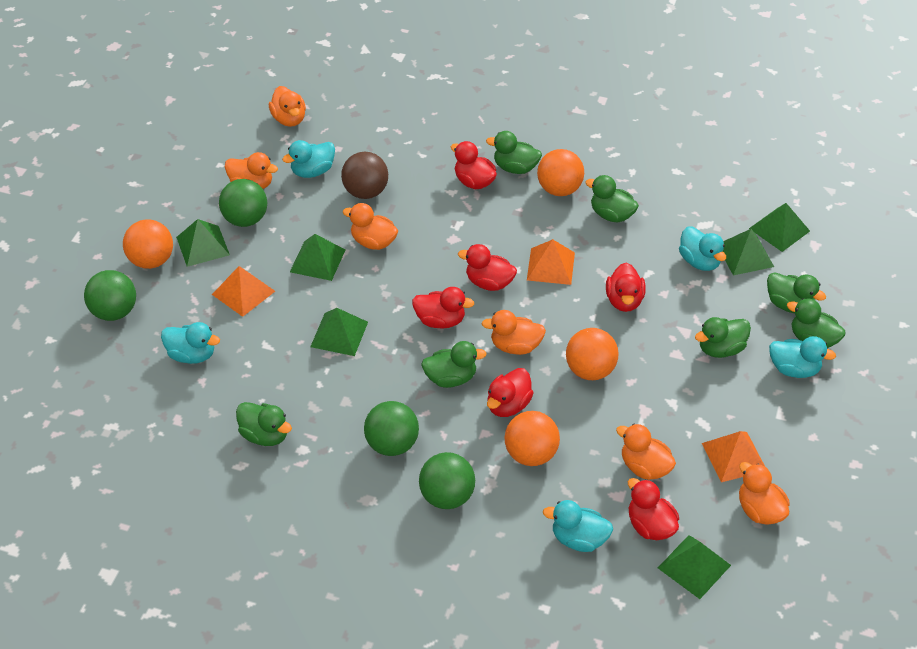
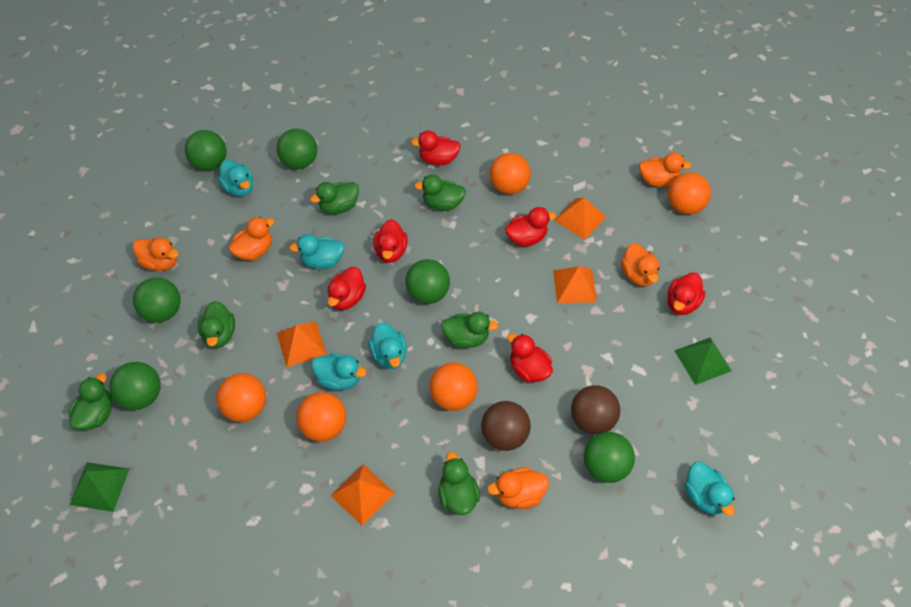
brown ball: [341,152,388,199] = 1 -> [481,401,531,451] [571,385,620,435] = 2
green ball: [84,270,136,321] [219,179,267,227] [364,401,419,456] [419,452,475,509] = 4 -> [109,362,161,410] [133,278,181,323] [185,130,227,171] [277,128,317,169] [405,259,450,304] [583,432,635,483] = 6
green duck: [236,402,292,446] [421,341,487,388] [486,131,542,174] [585,175,639,223] [695,317,751,358] [767,272,826,313] [787,298,846,348] = 7 -> [68,373,112,430] [198,301,235,348] [310,182,359,214] [414,174,466,211] [438,452,480,515] [441,312,498,348] = 6
green pyramid: [176,219,230,267] [290,234,345,281] [310,308,368,356] [658,535,731,599] [723,229,774,275] [749,203,810,252] = 6 -> [70,462,129,512] [675,338,732,385] = 2
orange ball: [123,219,173,269] [504,411,560,466] [537,149,584,196] [566,328,619,380] = 4 -> [216,373,266,422] [296,392,346,442] [429,362,478,411] [490,153,531,194] [668,172,711,215] = 5
orange duck: [225,152,278,189] [269,86,306,127] [343,203,398,250] [481,310,546,355] [616,424,676,480] [739,462,790,525] = 6 -> [132,237,179,271] [229,217,275,260] [487,467,549,509] [621,243,659,286] [639,152,692,187] = 5
orange pyramid: [212,266,275,317] [527,239,575,285] [702,431,765,482] = 3 -> [277,321,327,367] [331,464,395,526] [553,266,597,303] [554,198,606,240] = 4

